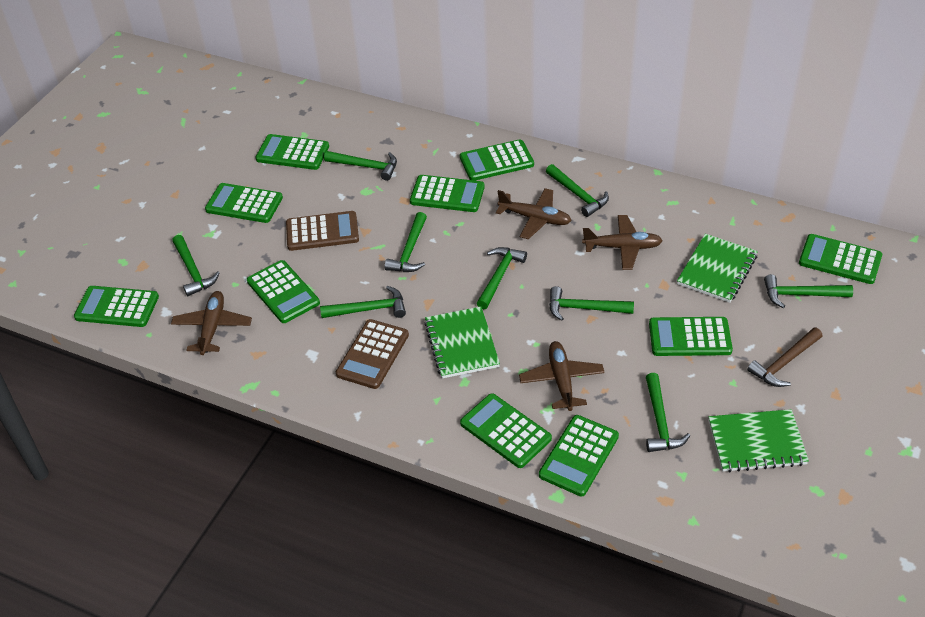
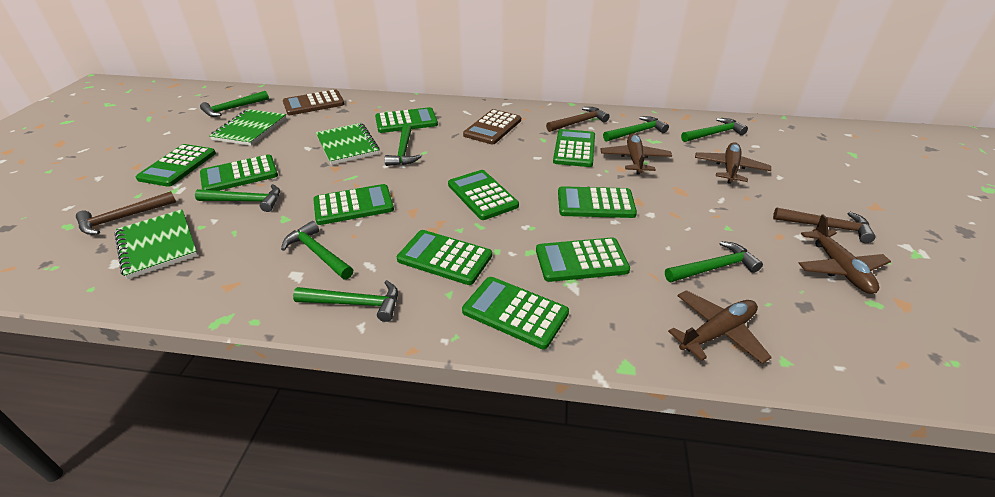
brown hammer: [747,327,822,387] = 1 -> [76,191,176,235] [546,107,610,132] [773,208,875,243] = 3
green hammer: [172,235,220,296] [320,286,406,318] [324,151,397,181] [385,212,427,272] [477,247,527,309] [546,164,609,217] [549,286,634,321] [646,373,690,452] [764,274,853,308] = 9 -> [195,184,280,212] [200,91,269,117] [281,221,353,279] [293,280,398,322] [384,124,421,166] [603,116,669,142] [665,241,763,282] [681,118,748,142] = 8

